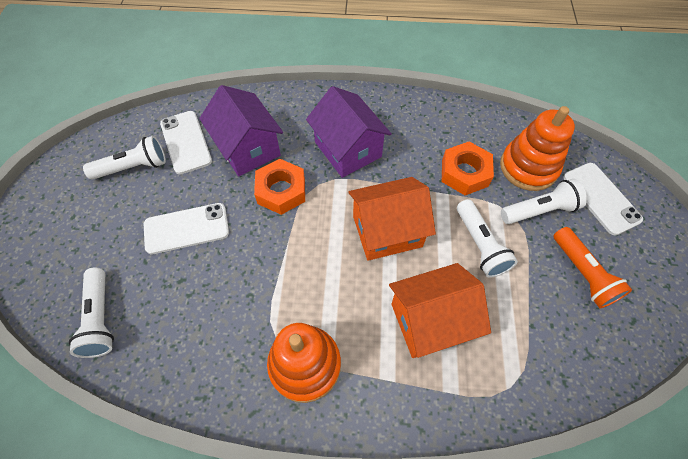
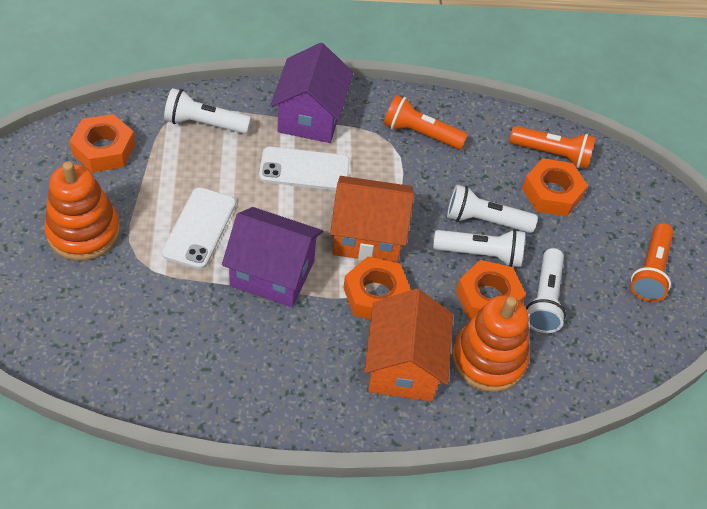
orange flashlight: [553,227,632,308] = 1 -> [384,95,468,150] [510,126,596,169] [631,223,674,302] = 3
orange nut: [254,159,305,215] [442,142,494,195] = 2 -> [69,114,135,172] [343,256,411,320] [456,260,526,319] [522,158,588,216] = 4
white phone: [144,203,229,254] [160,111,212,174] [564,163,643,235] = 3 -> [162,187,236,269] [259,147,350,190] = 2

